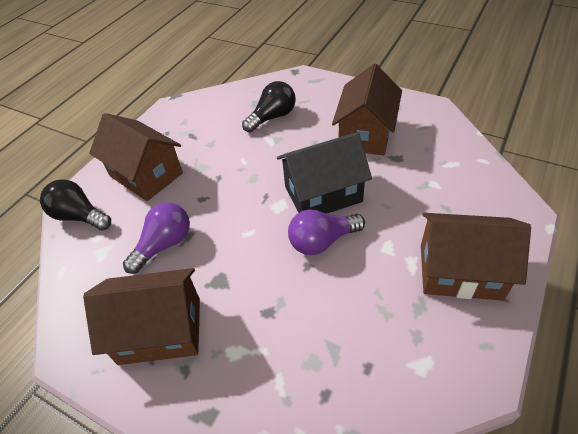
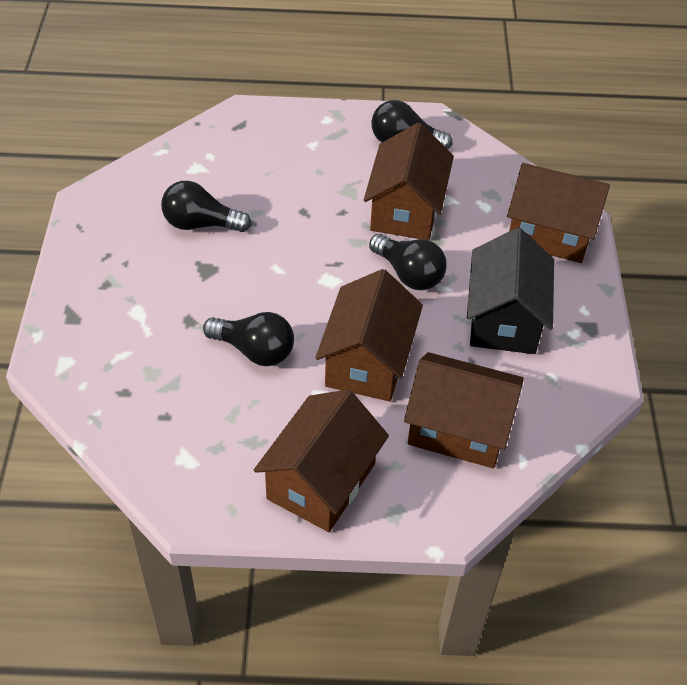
black light bulb: [40,179,111,231] [242,81,296,132] = 2 -> [161,181,251,232] [203,312,294,366] [369,234,447,290] [371,100,453,149] = 4
brown house: [83,268,200,365] [89,113,183,201] [332,64,402,156] [421,213,531,301] = 4 -> [254,390,389,532] [315,269,423,401] [364,123,454,240] [404,352,524,468] [507,163,610,263] = 5
purple light bulb: [123,202,190,274] [288,209,365,255] = 2 -> none = 0

